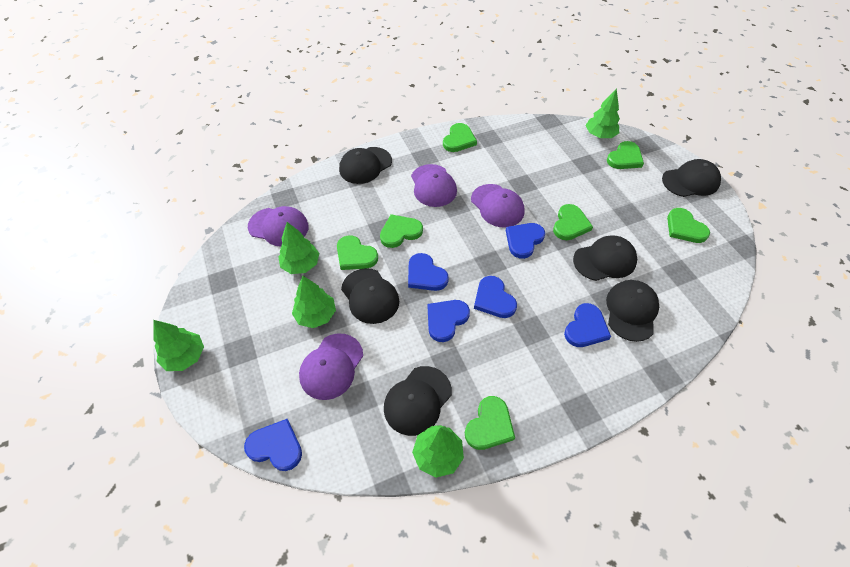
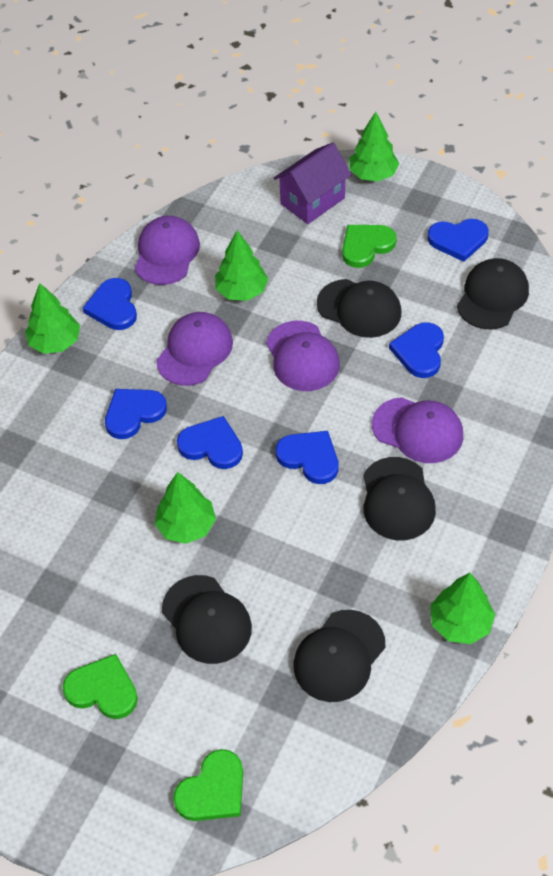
black cap: [339,147,392,184] [341,268,399,324] [384,366,452,436] [573,235,637,281] [606,280,659,342] [662,159,721,197] = 6 -> [162,575,252,664] [293,610,385,702] [317,279,402,338] [363,457,436,540] [457,258,529,329] = 5
green heart: [337,235,378,270] [380,214,423,248] [443,123,477,152] [465,396,515,450] [553,204,593,240] [607,141,644,169] [667,208,710,243] = 7 -> [63,654,138,719] [173,749,243,821] [342,225,397,268] = 3
purple house: none = 0 -> [274,143,352,224] = 1

